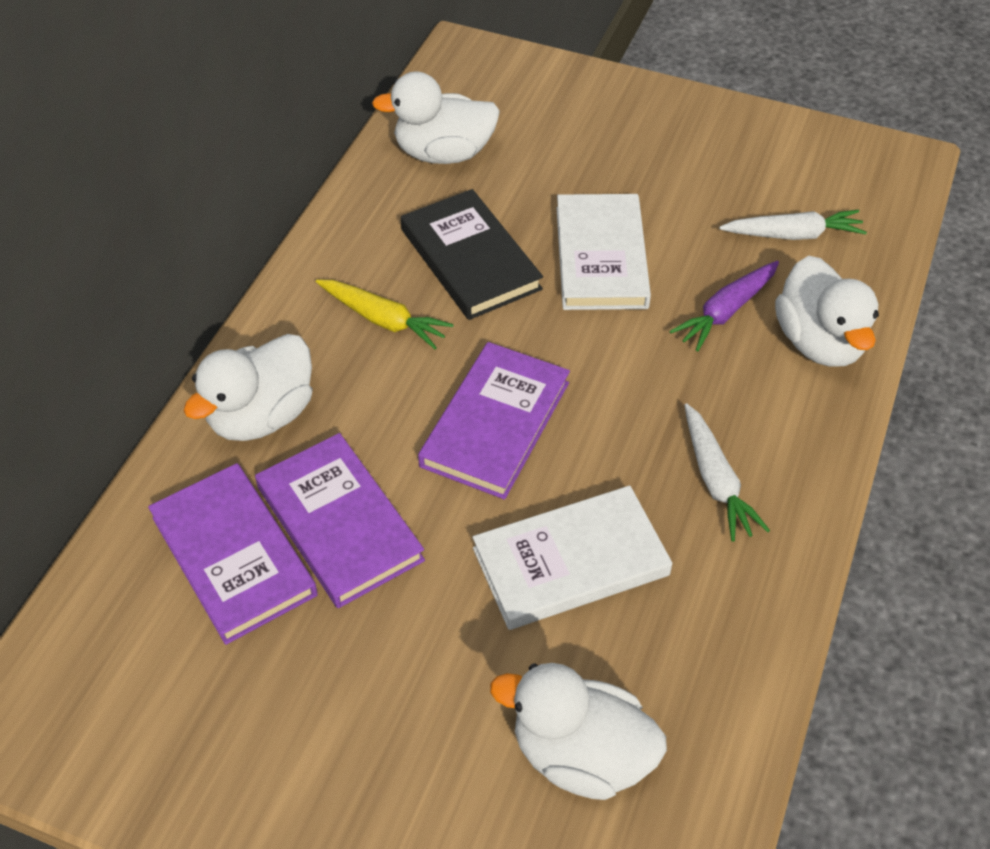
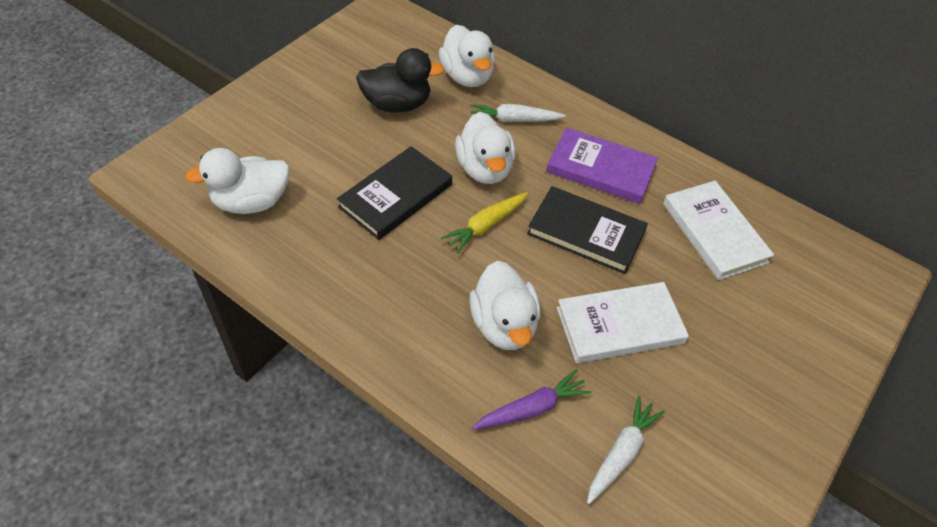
black book: [401,189,543,320] = 1 -> [337,146,452,240] [527,186,648,274] = 2
black duck: none = 0 -> [356,48,445,113] = 1
purple book: [148,463,318,645] [255,433,425,608] [418,342,570,499] = 3 -> [546,128,658,204] = 1

